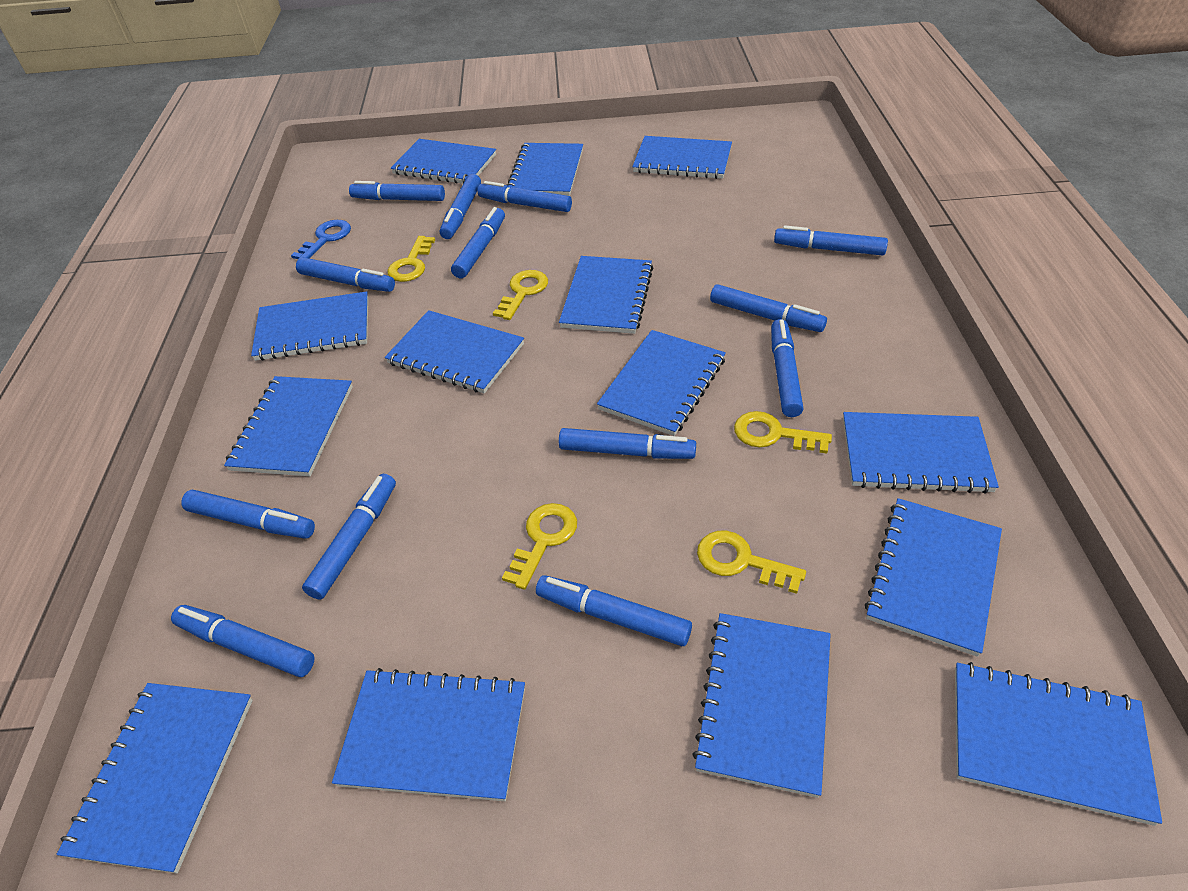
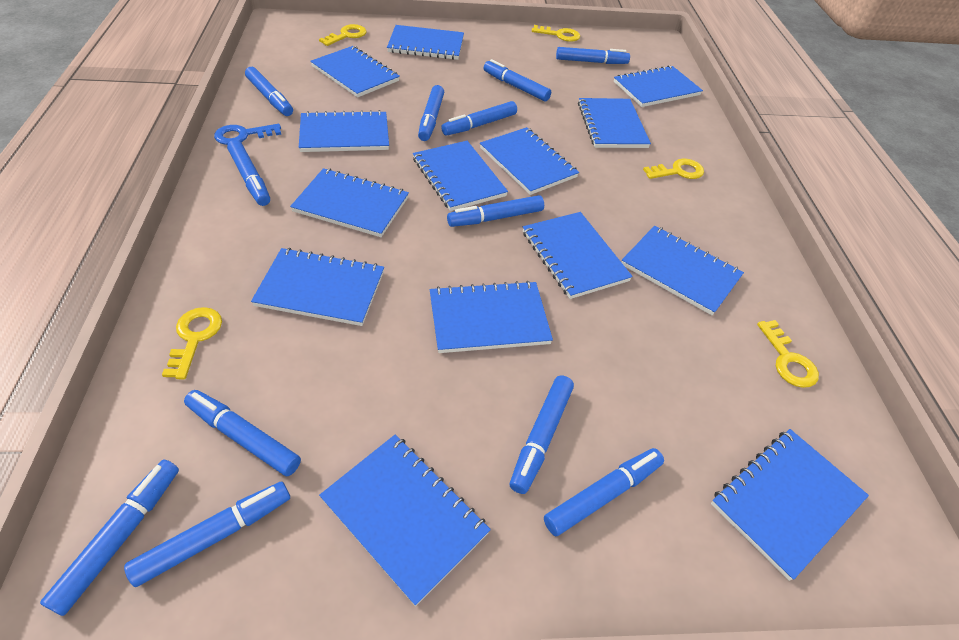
blue marker: [171,605,315,677] [181,490,315,539] [296,257,395,292] [302,474,396,600] [349,181,445,201] [440,174,481,239] [451,207,505,278] [478,181,572,212] [536,575,692,646] [559,428,696,459] [710,284,827,332] [771,319,803,417] [774,226,888,256] = 13 -> [40,459,179,616] [124,482,290,587] [184,390,301,476] [227,140,270,206] [245,67,293,116] [418,85,444,141] [441,101,517,136] [447,195,544,227] [484,59,551,101] [510,376,574,494] [544,448,664,536] [556,47,630,64] = 12

